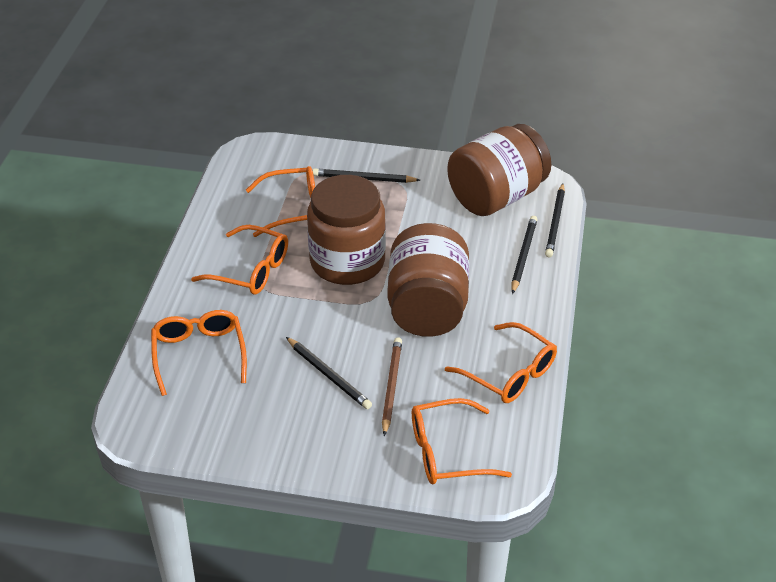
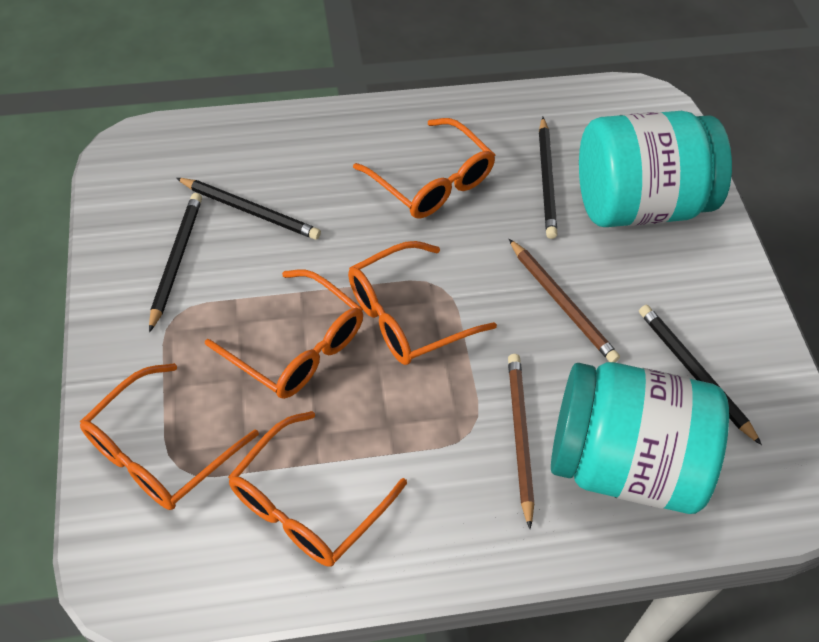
brown jar: [307,175,386,285] [387,223,469,337] [447,124,551,216] = 3 -> none = 0
brown pencil: [382,337,402,436] = 1 -> [508,354,534,529] [509,239,620,362] = 2
turquoise jar: none = 0 -> [551,362,729,514] [579,111,732,227] = 2

